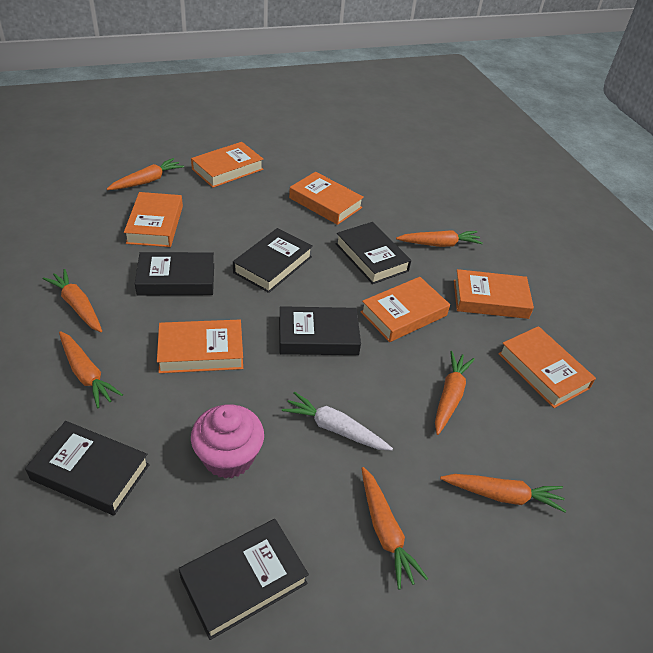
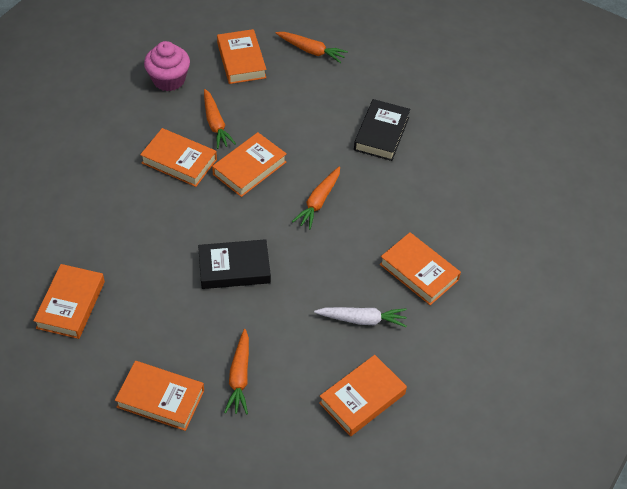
black book: [25,421,150,515] [135,252,214,296] [179,519,309,640] [233,228,313,293] [279,306,361,355] [336,222,411,284] = 6 -> [198,239,271,289] [354,99,410,161] = 2
orange carrot: [43,269,102,332] [59,331,123,408] [107,158,184,190] [362,467,428,590] [396,230,483,247] [435,351,475,435] [440,474,566,512] = 7 -> [204,89,236,149] [224,329,249,414] [276,32,348,63] [292,166,340,229] = 4

